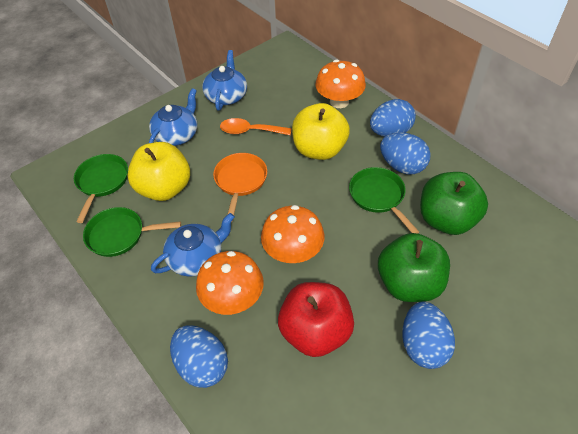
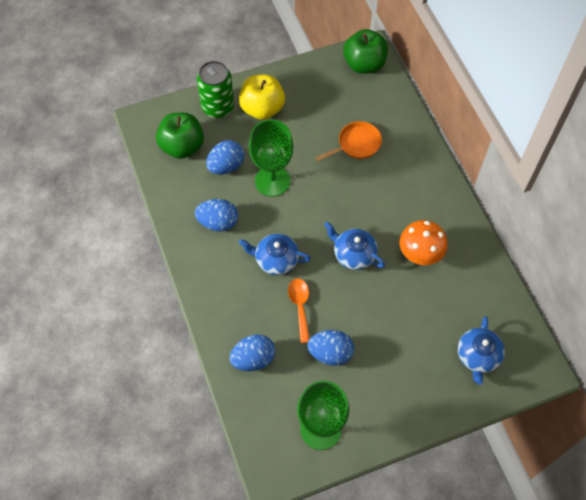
green can: none = 0 -> [197,61,234,118] = 1
green goblet: none = 0 -> [249,120,293,197] [297,380,349,450] = 2
green pan: [74,154,128,223] [83,207,181,257] [349,167,419,234] = 3 -> none = 0
orange mushroom: [196,251,264,315] [261,205,325,263] [315,60,366,108] = 3 -> [400,220,447,265] = 1
red apple: [278,282,354,357] = 1 -> none = 0
yellow apple: [128,142,190,201] [292,103,350,160] = 2 -> [239,74,285,120] = 1

